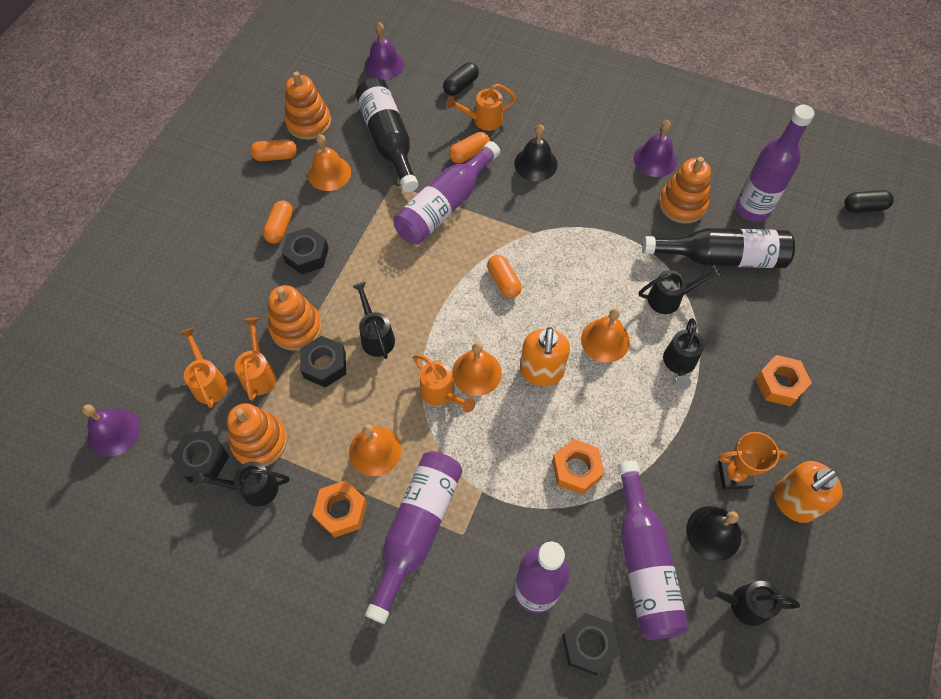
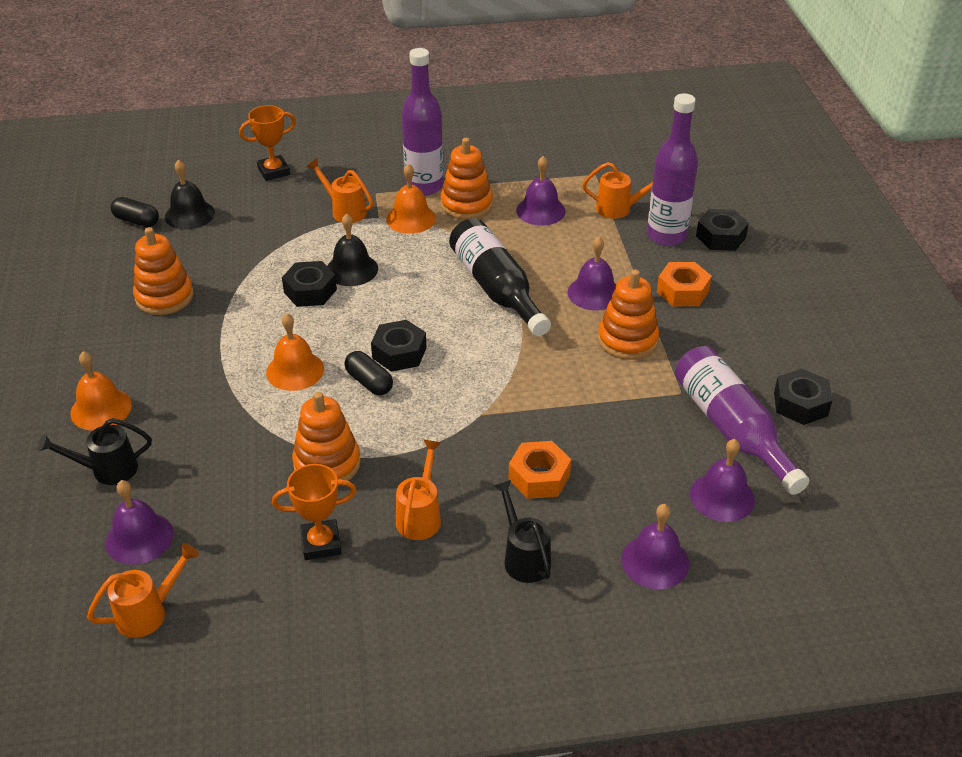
black bottle: [356,78,419,192] [643,228,795,268] = 2 -> [449,218,551,336] = 1
black watering can: [193,461,289,507] [352,282,395,359] [639,265,721,314] [663,318,704,389] [703,581,800,626] = 5 -> [38,418,152,485] [494,480,551,583] = 2
orange bell: [308,134,351,191] [349,424,401,476] [452,342,502,396] [581,308,630,363] = 4 -> [71,351,132,431] [266,313,324,391] [386,163,436,234] = 3
orange capsule: [250,139,297,161] [263,201,293,244] [449,132,490,163] [487,255,522,298] = 4 -> none = 0
orange nut: [312,480,367,537] [552,439,604,495] [755,355,812,406] = 3 -> [509,441,571,499] [657,262,712,306] = 2
orange soap dispenser: [520,327,570,386] [774,461,843,523] = 2 -> none = 0
orange trophy: [718,432,788,489] = 1 -> [239,105,296,181] [272,464,356,560] = 2
purple bell: [82,405,140,457] [364,22,405,80] [634,120,677,177] = 3 -> [105,480,173,565] [516,156,566,225] [568,237,616,311] [621,504,689,589] [690,439,755,522] = 5
purple bottle: [365,451,463,624] [393,141,500,245] [514,542,569,613] [618,461,688,640] [736,105,814,222] = 5 -> [402,48,444,196] [647,93,698,246] [675,346,809,495] = 3

